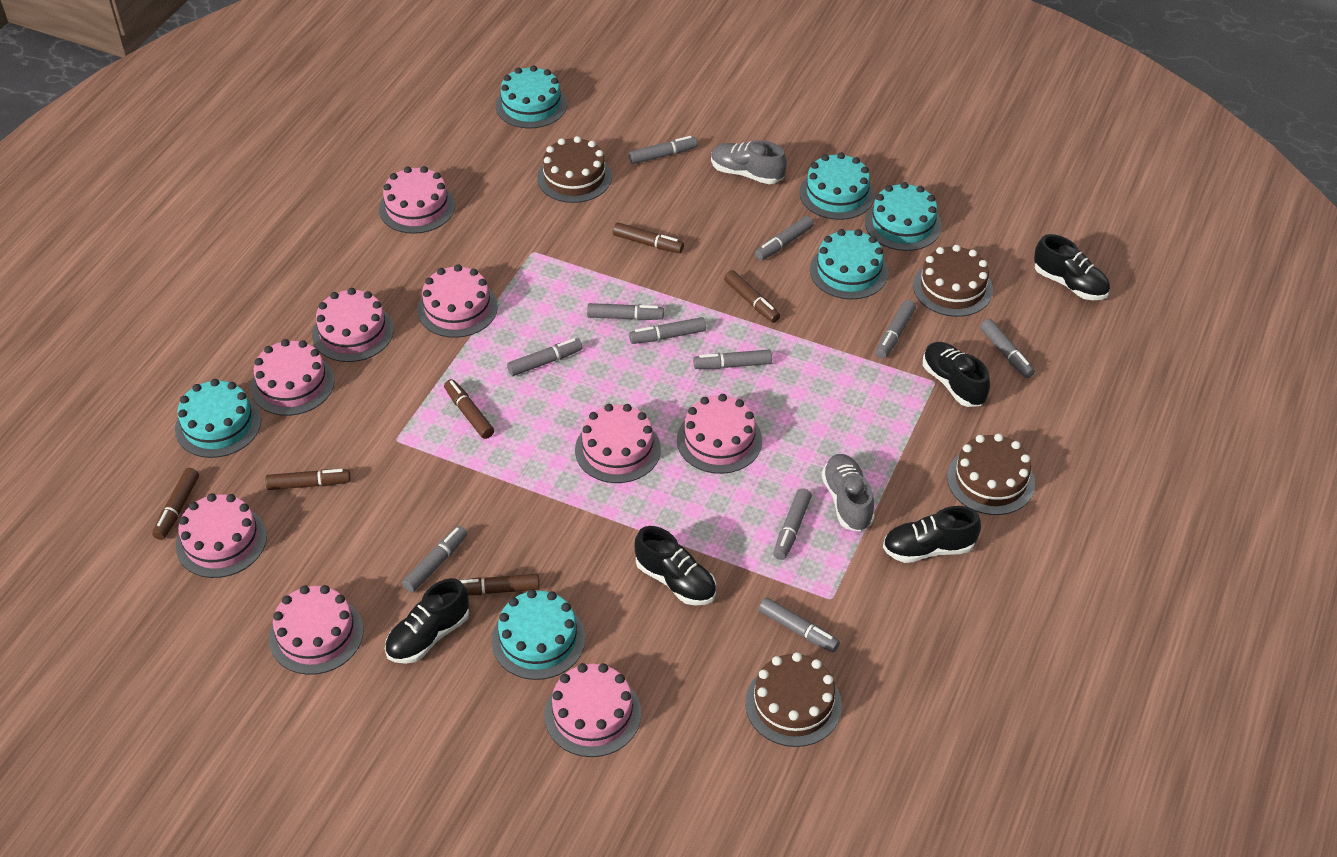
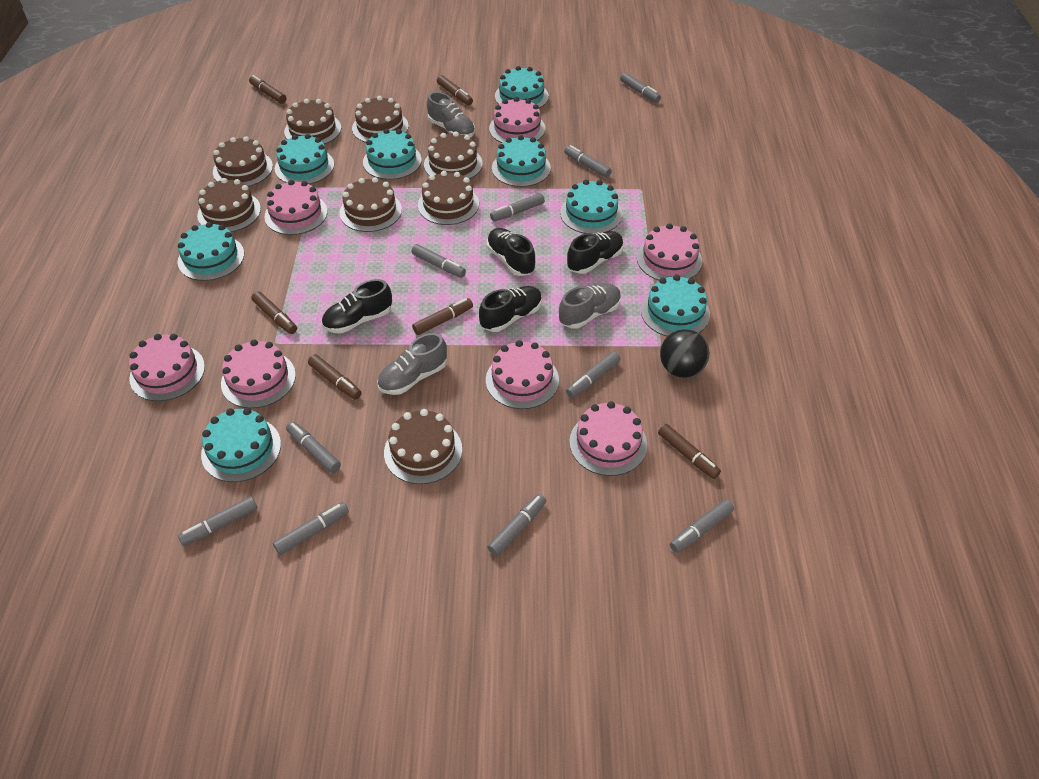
black ball: none = 0 -> [660,329,709,378] = 1
black shoe: [385,578,469,664] [635,526,716,605] [883,506,981,563] [923,342,990,407] [1034,234,1110,300] = 5 -> [322,279,392,333] [479,286,542,332] [487,228,536,276] [567,231,624,274] = 4
brown cake: [537,136,612,203] [745,652,842,747] [913,245,993,317] [947,434,1035,515] = 4 -> [197,178,261,232] [213,136,273,187] [284,99,341,144] [340,177,402,232] [352,96,409,143] [384,409,462,484] [418,171,479,225] [424,131,483,179] = 8
grey marker: [402,526,467,593] [507,338,582,376] [587,303,664,320] [629,136,697,164] [629,317,706,344] [693,350,772,369] [755,216,814,261] [759,597,840,653] [773,488,812,560] [876,300,916,359] [980,319,1035,378] = 11 -> [178,496,258,546] [273,502,349,555] [286,422,341,473] [411,244,466,278] [487,494,546,556] [490,193,545,221] [564,145,612,178] [566,352,620,398] [620,73,661,103] [670,499,734,553] = 10
grey shoe: [711,140,787,184] [822,454,874,532] = 2 -> [377,333,447,395] [427,92,475,137] [559,284,621,329] = 3
pink cake: [176,493,267,578] [250,339,334,416] [269,585,364,675] [312,288,394,362] [379,166,455,234] [417,265,498,338] [544,663,641,757] [575,404,661,483] [677,394,762,474] = 9 -> [129,334,205,401] [221,339,296,408] [264,180,328,235] [486,340,559,409] [489,97,545,143] [569,401,647,476] [637,223,702,280] = 7
turquoise cake: [175,379,261,458] [492,589,585,680] [496,65,567,128] [799,152,875,220] [810,229,888,300] [865,182,942,251] = 6 -> [178,222,244,281] [201,408,281,482] [275,134,334,184] [363,129,422,180] [492,135,551,187] [495,66,549,108] [560,180,622,234] [641,275,710,336] = 8

